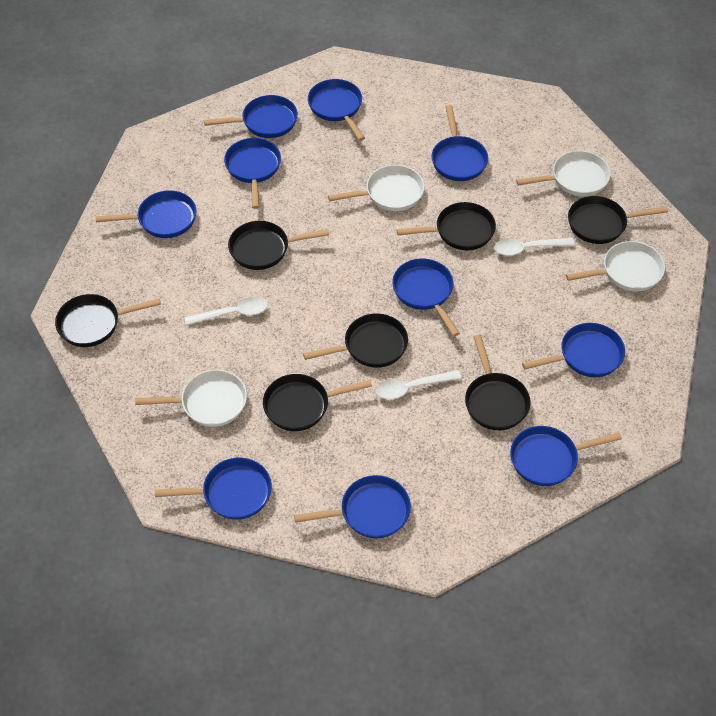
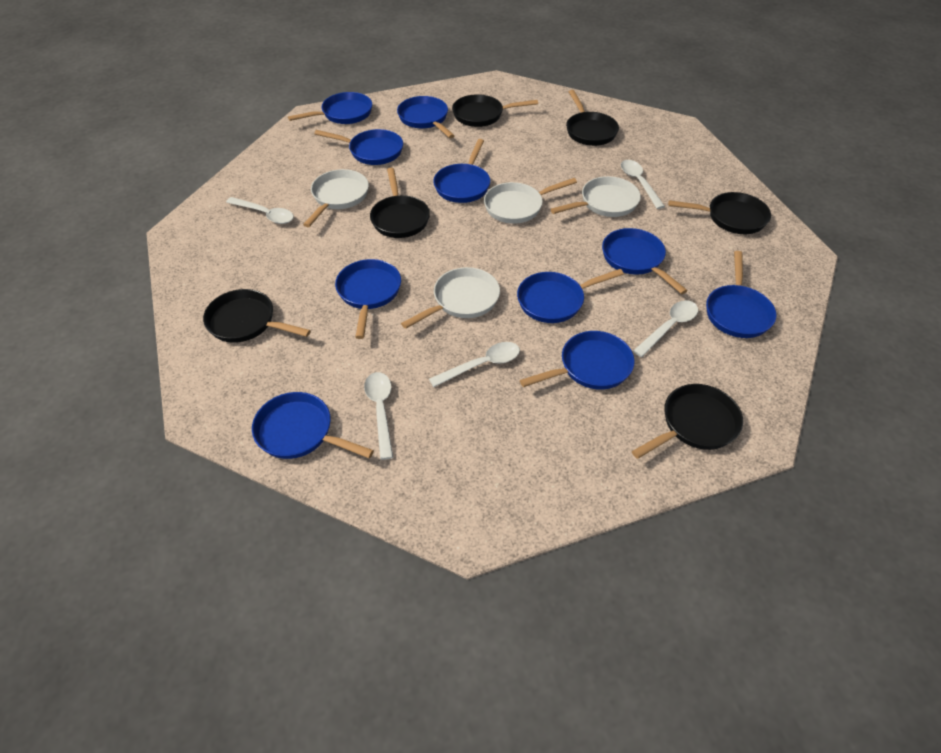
black pan: [55,294,161,347] [228,221,329,270] [263,374,372,431] [303,313,408,368] [396,202,496,251] [465,334,531,430] [568,196,668,244] = 7 -> [203,289,311,343] [370,168,430,238] [452,94,538,127] [566,90,619,146] [632,384,743,459] [668,192,771,234] = 6
white spoon: [184,296,268,325] [376,370,462,399] [495,238,575,256] = 3 -> [226,197,294,224] [364,372,393,460] [429,342,520,387] [621,160,665,209] [633,300,698,357] = 5

